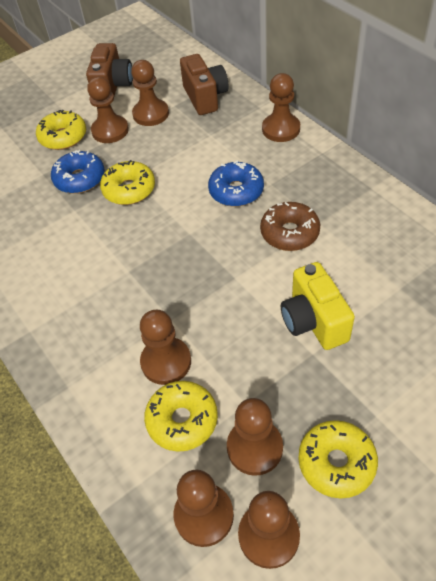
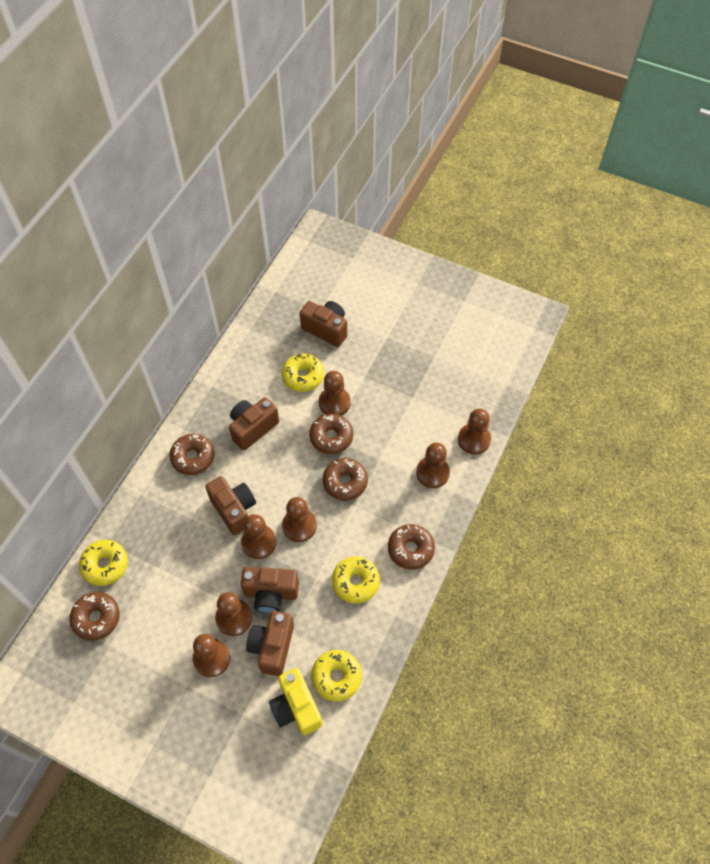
blue donut: [51,150,105,194] [208,161,264,207] = 2 -> none = 0
brown camera: [86,43,133,96] [180,54,228,115] = 2 -> [205,476,256,535] [229,397,279,450] [241,567,299,614] [246,611,294,676] [300,301,347,347] = 5
brown donut: [260,202,320,251] = 1 -> [69,592,120,641] [169,434,215,475] [309,414,353,454] [323,458,368,501] [388,524,435,570] = 5

